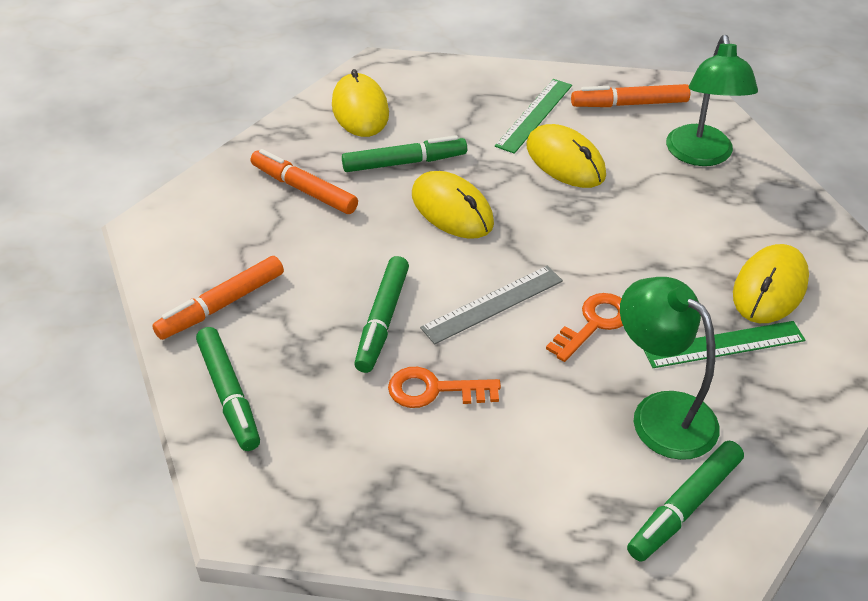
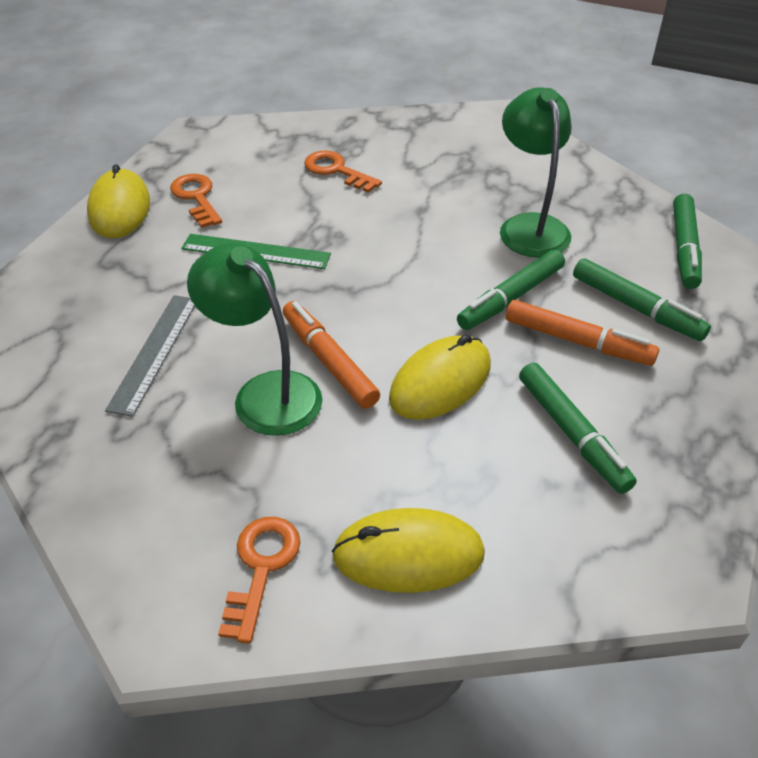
green ruler: [495,79,572,154] [644,321,805,368] = 2 -> [181,234,331,269] = 1
orange key: [388,367,501,408] [546,293,623,362] = 2 -> [170,174,222,228] [218,517,300,644] [304,151,382,193] = 3
orange marker: [152,256,284,340] [251,149,358,214] [571,84,690,107] = 3 -> [283,301,380,409] [506,300,659,366] = 2
yellow mouse: [332,69,389,137] [412,171,494,239] [526,124,606,188] [733,244,809,323] = 4 -> [87,164,150,238] [332,508,485,593] [389,334,491,420] = 3

